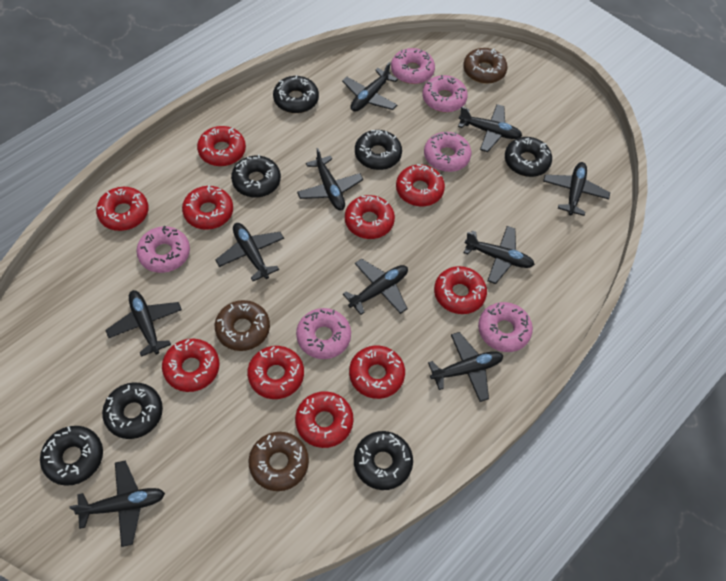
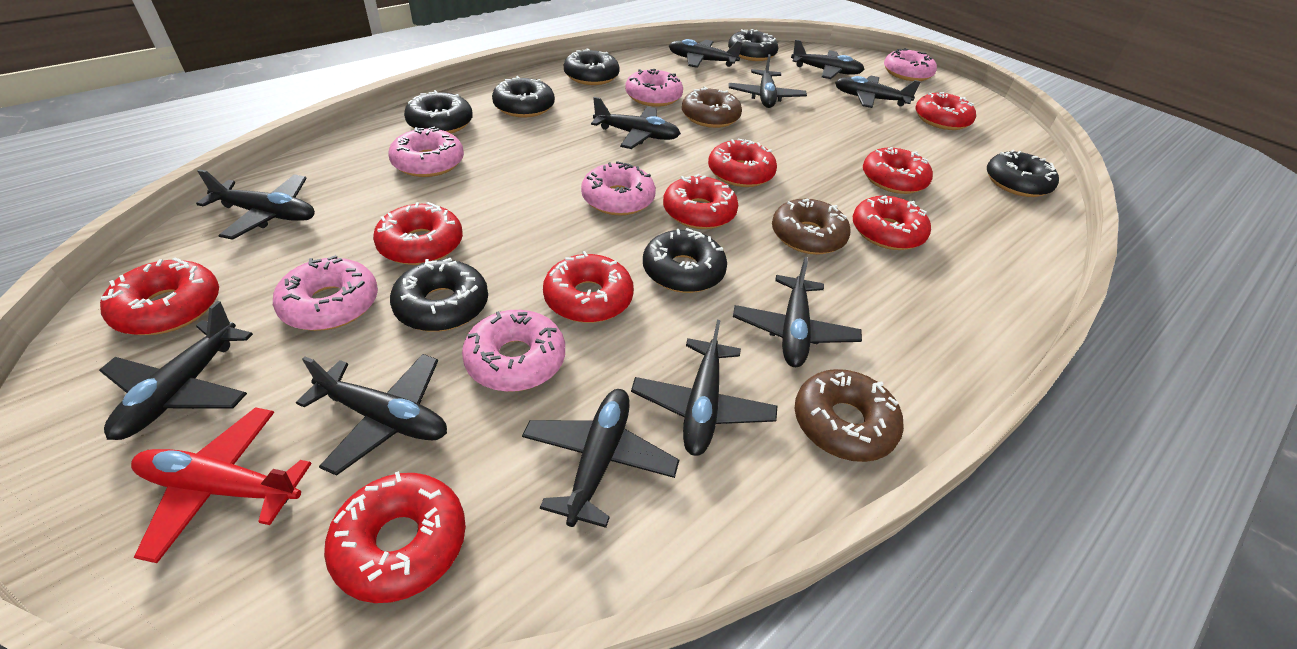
black plane: [69,461,165,547] [106,290,182,357] [215,223,284,281] [297,148,363,210] [342,62,398,112] [343,259,408,315] [428,332,504,402] [458,104,522,152] [464,226,535,284] [543,162,610,216] = 10 -> [99,301,253,440] [196,169,315,240] [296,354,447,476] [522,389,679,528] [591,97,681,149] [631,320,777,456] [669,39,743,68] [729,54,807,108] [733,257,862,367] [791,39,865,79] [835,76,921,108] = 11
red donut: [96,187,149,231] [162,339,219,392] [182,185,233,230] [197,126,246,166] [247,346,304,399] [295,391,354,448] [345,195,395,239] [349,345,405,399] [396,164,445,206] [434,266,487,314] = 10 -> [100,257,219,335] [324,471,466,603] [373,202,463,265] [543,251,634,323] [663,174,738,229] [708,139,777,187] [853,196,931,250] [863,147,933,194] [915,92,976,130] = 9
red plane: none = 0 -> [131,407,312,563] = 1

